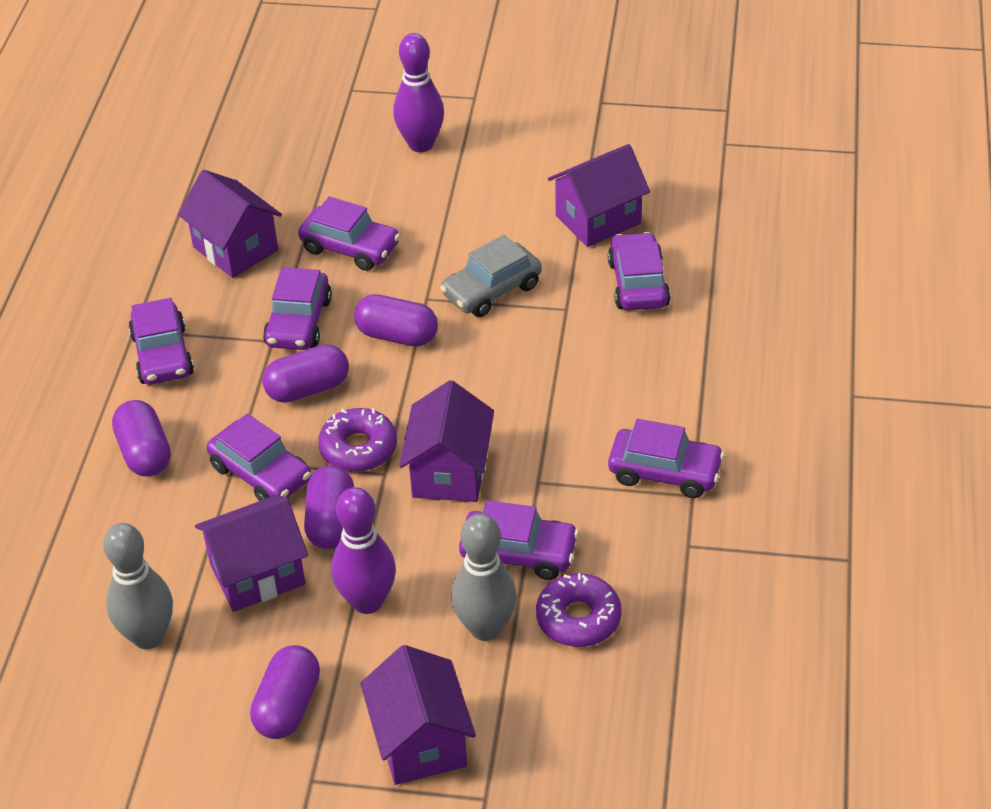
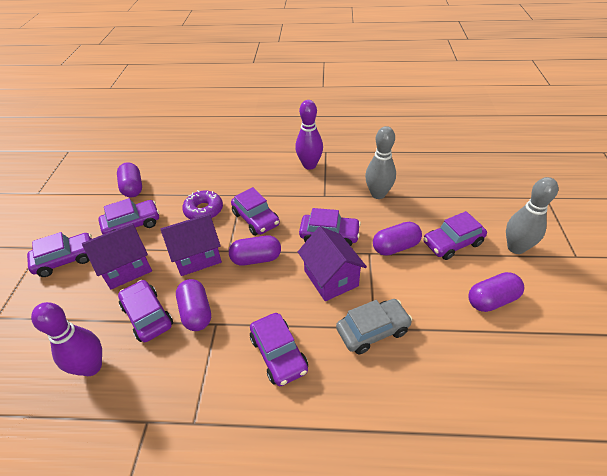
purple donut: [318,408,397,472] [536,573,622,647] = 2 -> [182,190,223,219] = 1
purple house: [178,170,282,278] [195,495,308,612] [360,645,476,785] [399,380,494,502] [548,144,650,247] = 5 -> [82,223,152,289] [161,214,222,276] [298,226,367,301] = 3

